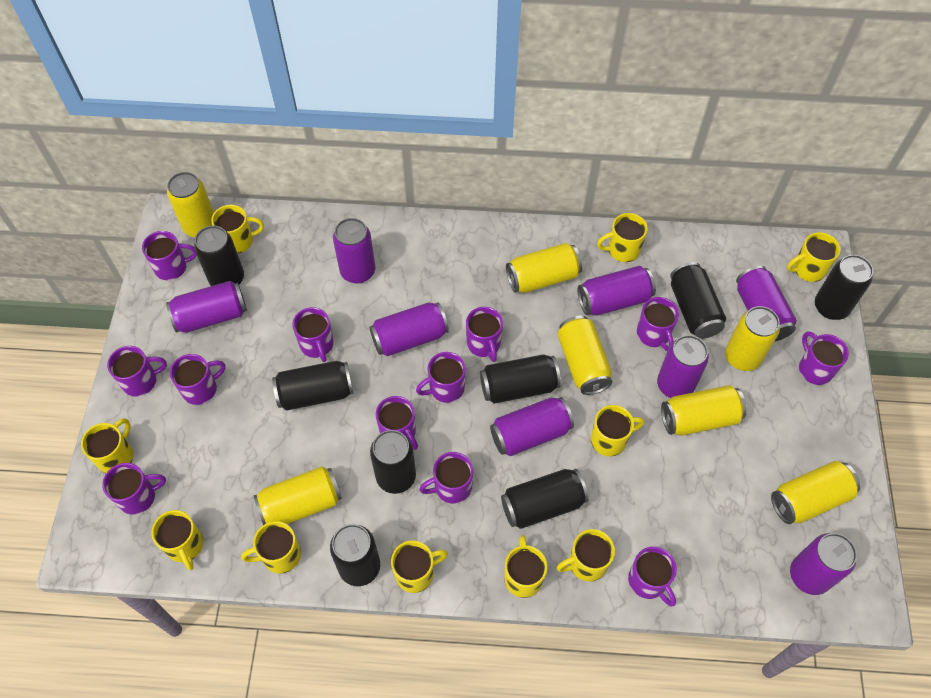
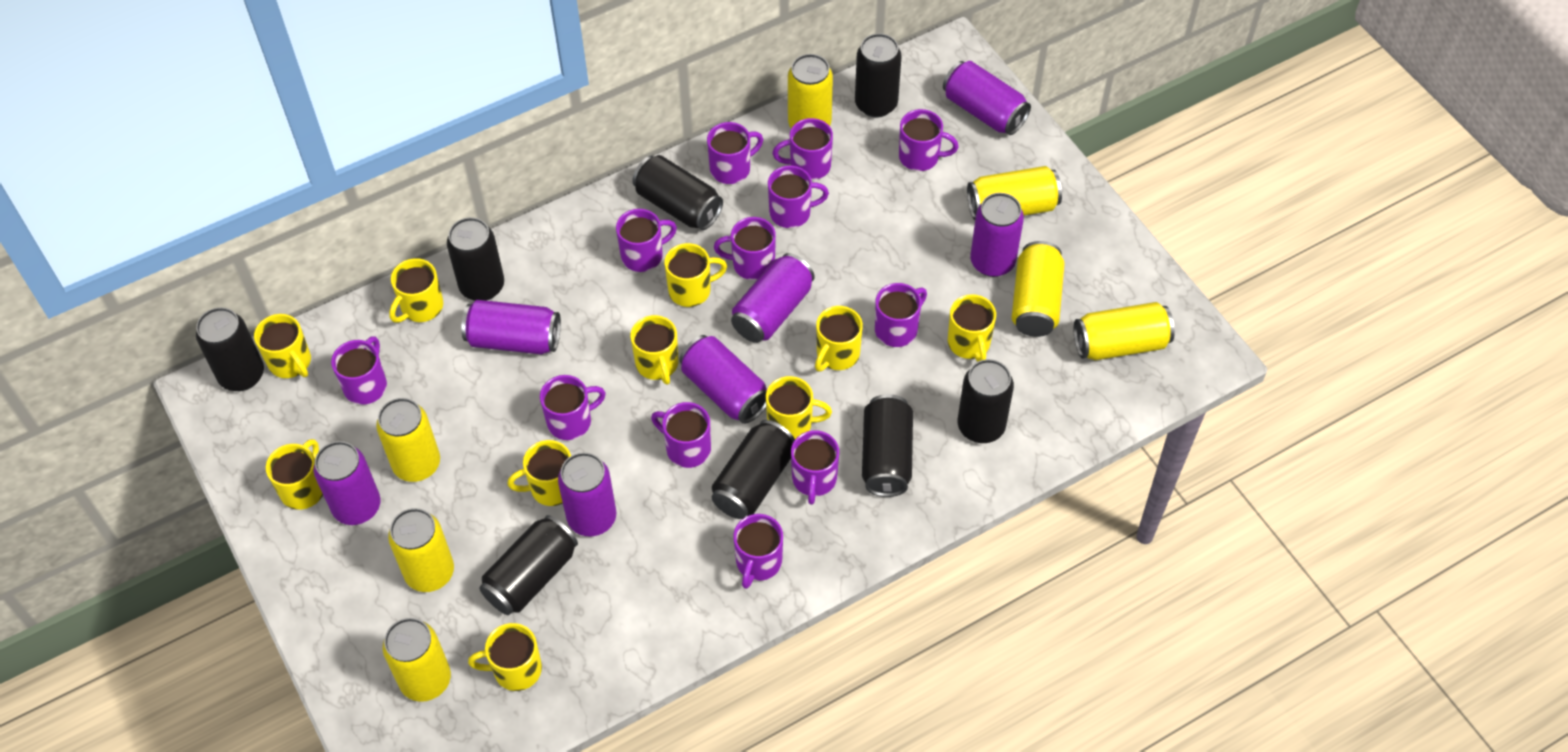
purple can: [166,281,247,333] [333,218,375,283] [370,302,449,356] [490,397,574,456] [578,266,656,316] [657,335,709,398] [736,266,797,342] [790,533,857,595] = 8 -> [313,441,381,525] [461,300,561,355] [558,452,617,536] [679,335,767,424] [731,253,815,343] [943,61,1031,135] [970,193,1024,277] = 7

